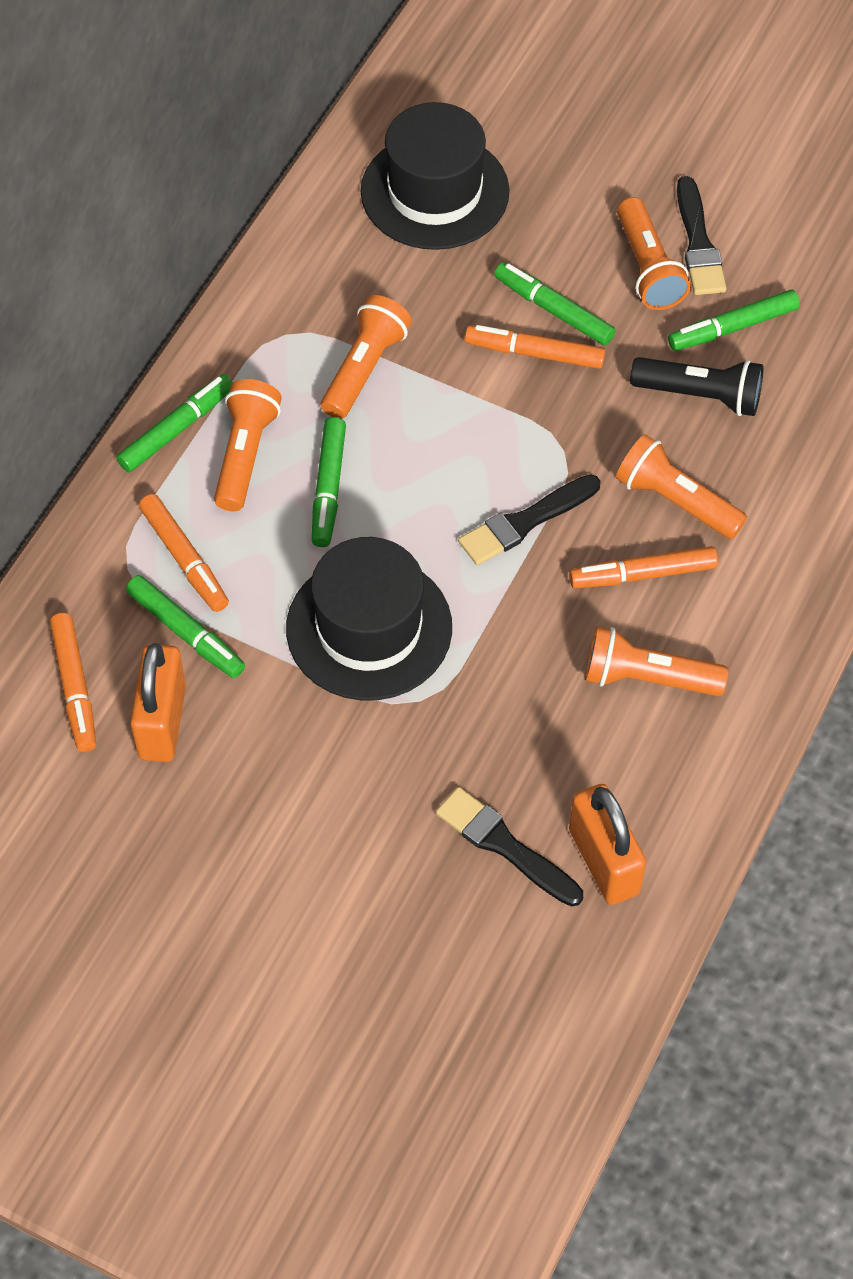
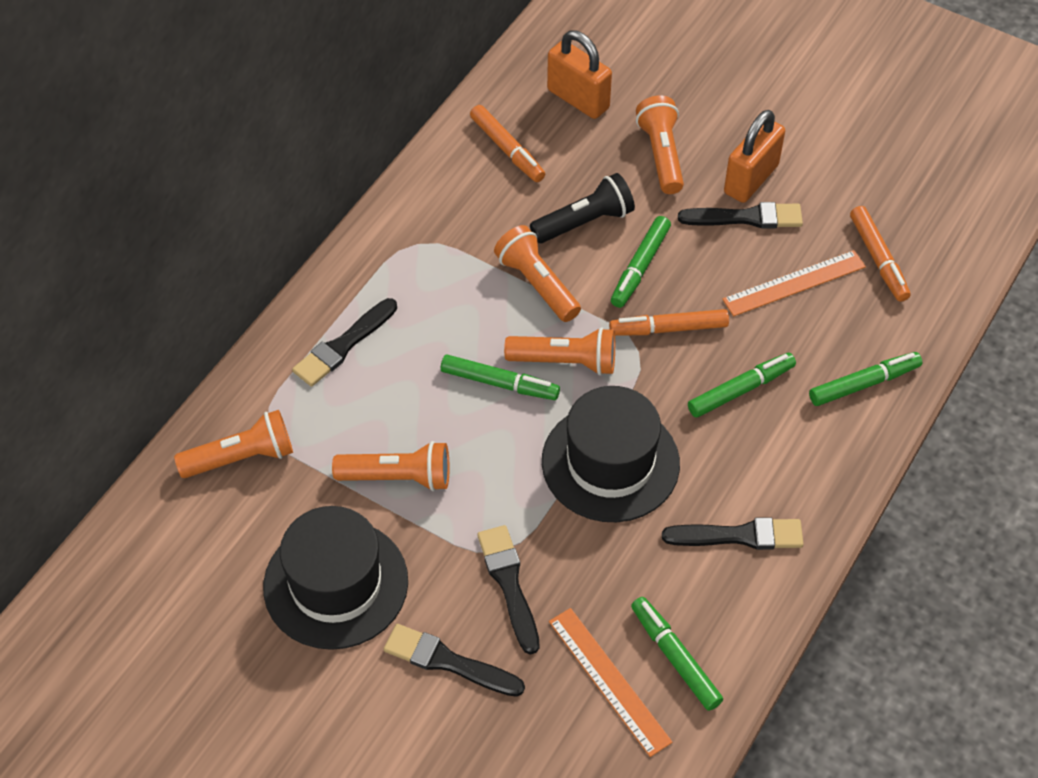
black brush: [436,787,583,907] [458,474,600,565] [677,176,726,295] = 3 -> [292,298,397,387] [384,624,525,697] [477,525,539,655] [662,517,804,550] [678,202,803,228] = 5
orange marker: [50,613,96,752] [139,494,229,612] [465,325,606,369] [569,546,718,588] = 4 -> [470,105,545,182] [609,309,729,336] [850,206,911,302] = 3
orange ruler: none = 0 -> [549,608,673,757] [722,250,866,316] = 2

